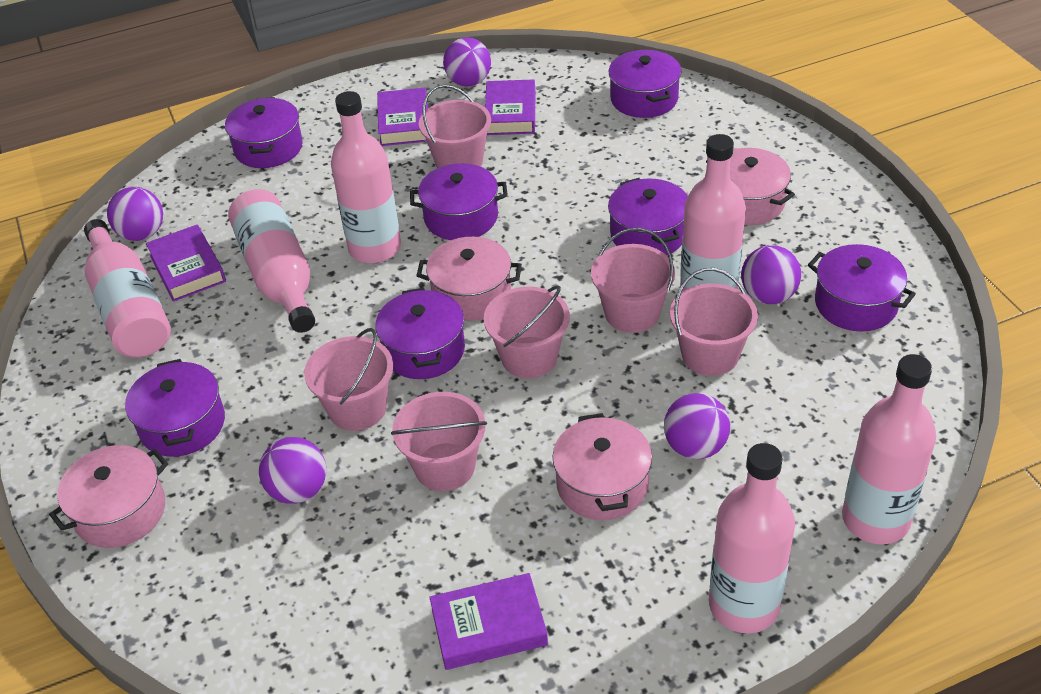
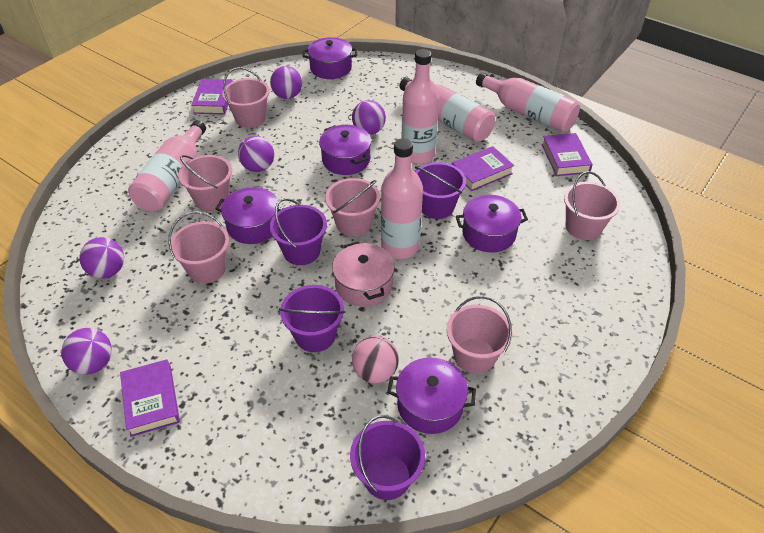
pink ball: none = 0 -> [352,336,399,383] = 1
pink bottle: [84,219,171,358] [228,189,315,333] [331,91,401,263] [680,134,746,292] [709,443,795,633] [842,354,936,544] = 6 -> [128,120,206,212] [381,138,423,259] [399,77,495,142] [401,49,439,164] [476,73,580,132] = 5
pink pot: [49,445,168,548] [416,237,522,321] [552,413,652,520] [706,148,795,225] = 4 -> [332,241,395,307] = 1
purple bucket: none = 0 -> [270,198,327,265] [279,285,345,352] [350,415,425,500] [415,162,466,219] = 4
purple pot: [125,359,225,457] [225,97,303,168] [375,288,465,379] [410,163,508,240] [608,50,682,118] [608,178,688,255] [808,244,916,332] = 7 -> [215,187,282,244] [303,37,357,79] [319,125,371,175] [387,357,476,434] [456,195,528,253] = 5

